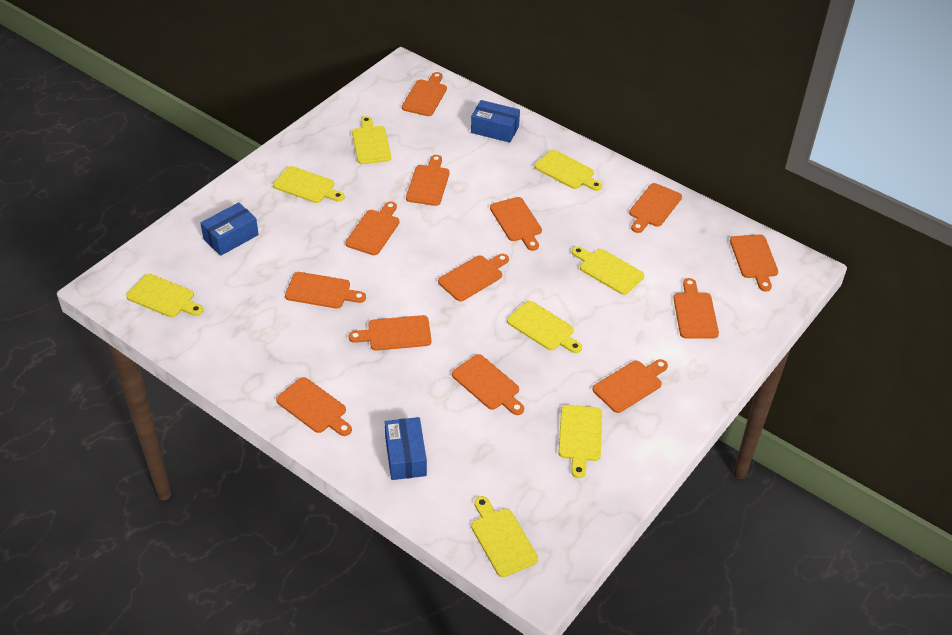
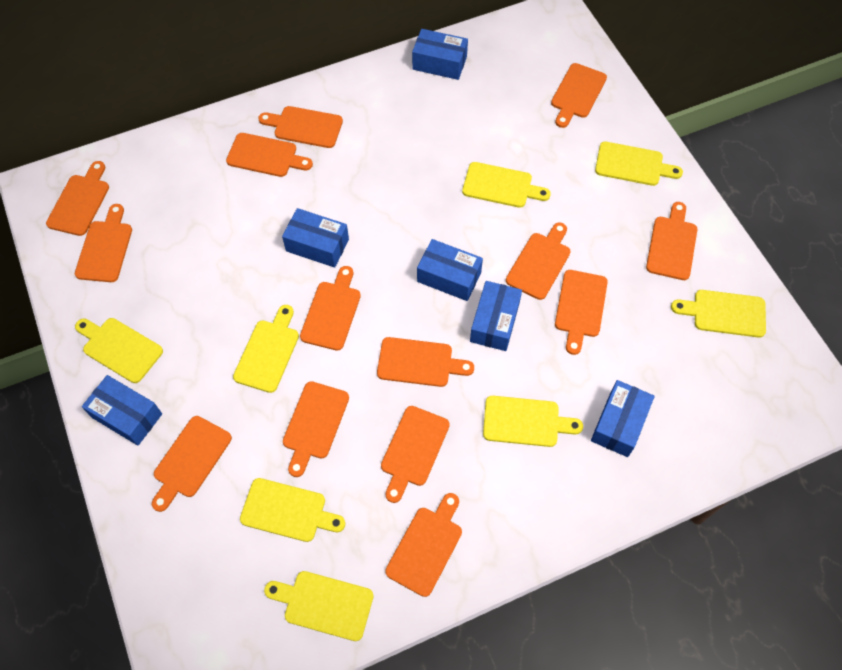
blue box: [200,202,259,256] [385,417,427,480] [471,100,520,143] = 3 -> [82,375,162,445] [282,208,349,268] [412,29,468,80] [417,239,483,301] [470,281,522,351] [591,380,655,457] = 6
orange cutting board: [276,377,352,436] [285,272,366,309] [345,201,400,255] [349,315,432,351] [402,72,447,116] [406,155,450,206] [438,254,509,301] [452,354,524,415] [490,197,542,251] [593,359,668,413] [629,183,682,233] [673,278,719,339] [730,234,778,292] = 13 -> [46,161,109,236] [75,204,132,282] [152,416,232,512] [226,133,313,177] [258,106,343,148] [283,381,349,477] [300,266,361,351] [377,337,474,387] [381,406,450,503] [385,493,462,597] [506,222,571,300] [551,63,607,128] [555,270,608,355] [646,202,697,280] = 14

